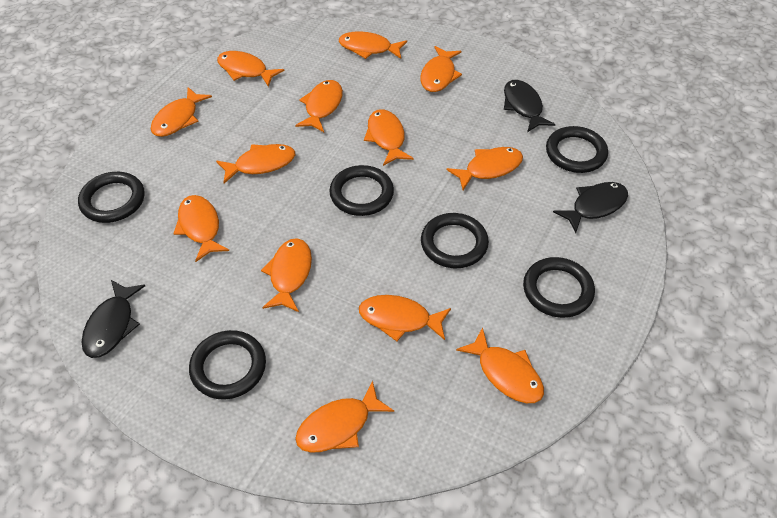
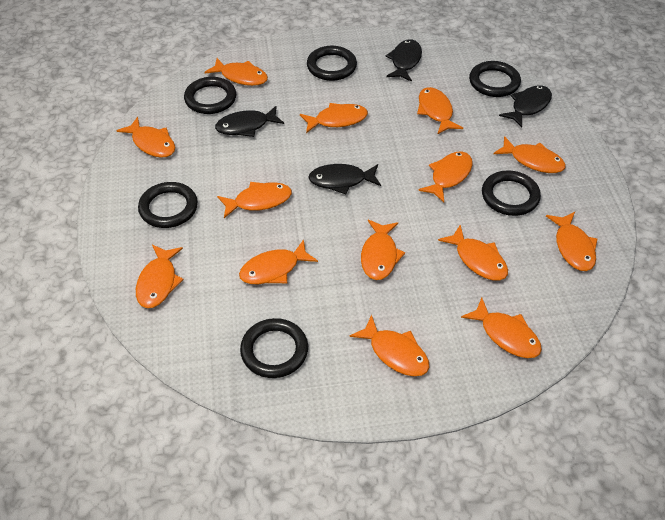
black fish: [82,280,145,358] [504,80,555,132] [553,182,628,233] = 3 -> [215,106,284,137] [308,164,381,194] [385,40,422,82] [499,86,552,128] = 4
orange fish: [151,87,212,137] [173,195,229,262] [216,144,295,183] [217,51,284,87] [261,238,312,312] [295,80,343,132] [295,380,394,453] [339,31,407,59] [359,295,451,341] [364,109,414,166] [420,46,462,92] [446,147,523,190] [456,327,544,403] = 13 -> [116,117,175,158] [136,245,184,308] [204,58,268,86] [217,182,292,218] [239,239,318,284] [300,103,368,133] [350,314,430,376] [361,220,405,280] [417,87,463,135] [418,151,473,202] [438,225,508,281] [461,298,542,358] [493,136,566,173] [546,212,597,271] = 14

